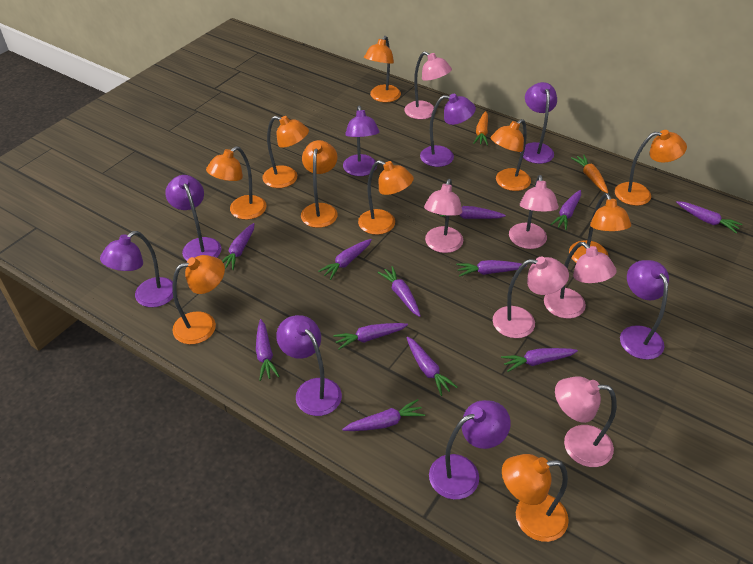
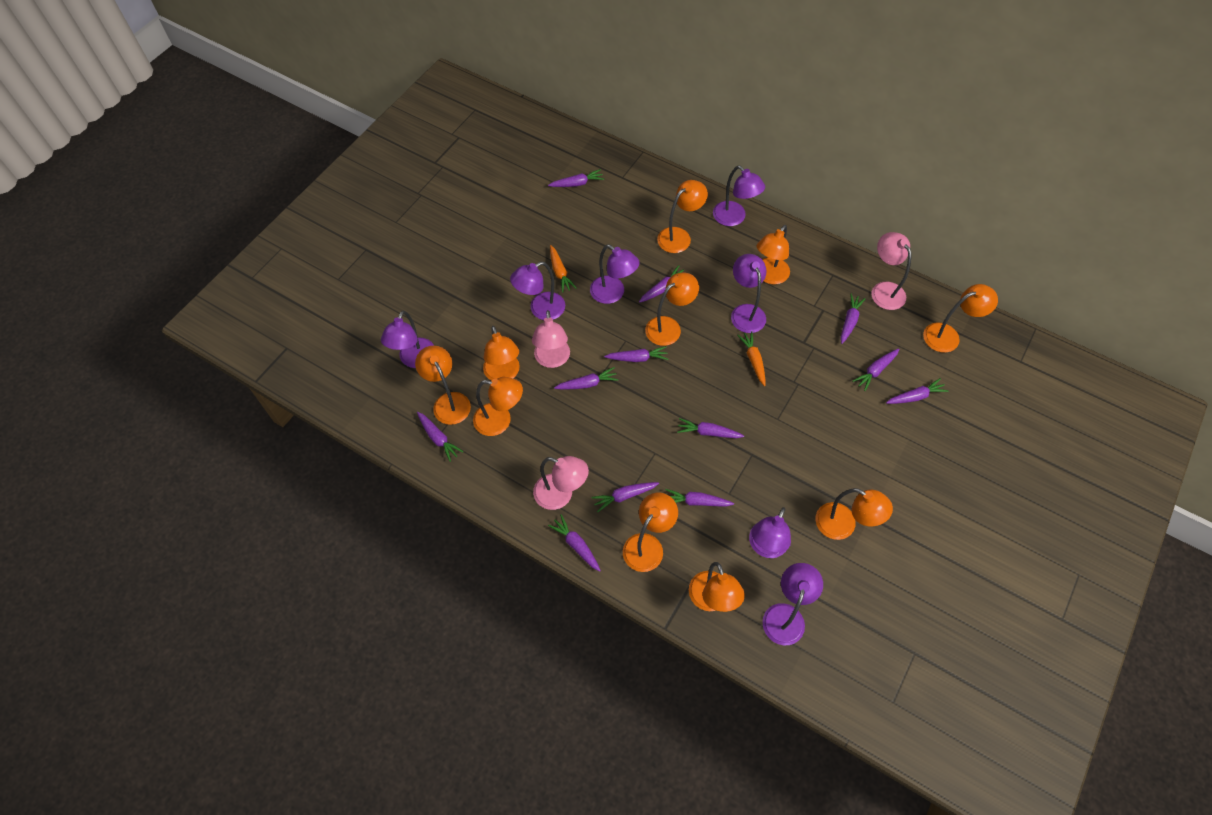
pink lamp: [404,51,452,119] [424,179,463,253] [493,257,569,338] [509,175,559,249] [544,242,617,319] [555,376,617,467] = 6 -> [532,310,570,368] [533,456,589,510] [871,232,911,310] = 3
purple lamp: [100,231,173,307] [165,175,221,261] [276,315,342,416] [343,106,380,176] [420,94,476,167] [429,400,511,499] [520,82,557,164] [620,260,669,360] = 8 -> [381,311,434,368] [510,262,565,320] [590,245,640,304] [713,166,765,226] [731,254,767,333] [749,507,791,558] [762,563,823,645] = 7

